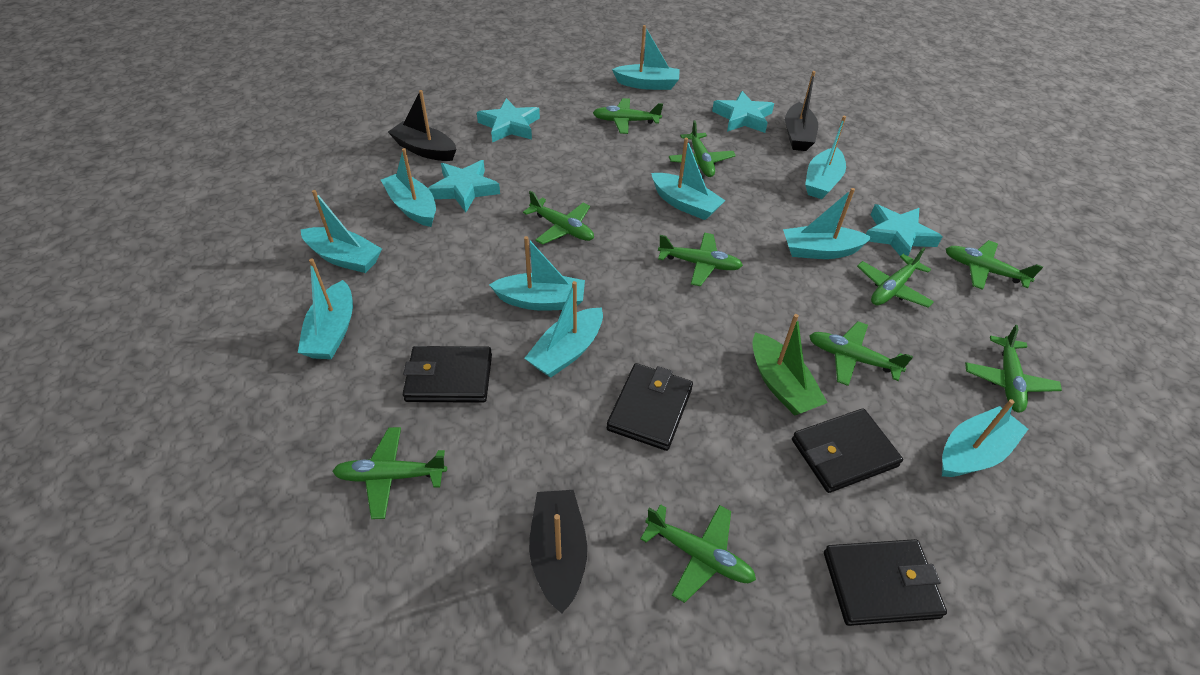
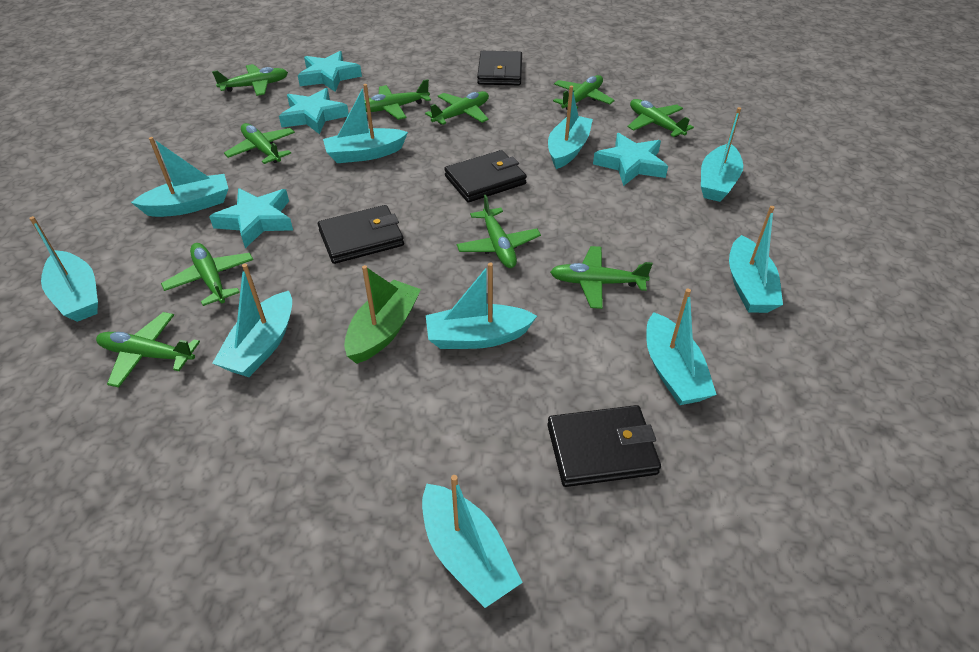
black boat: [388,90,457,161] [529,490,587,614] [785,71,818,151] = 3 -> none = 0

